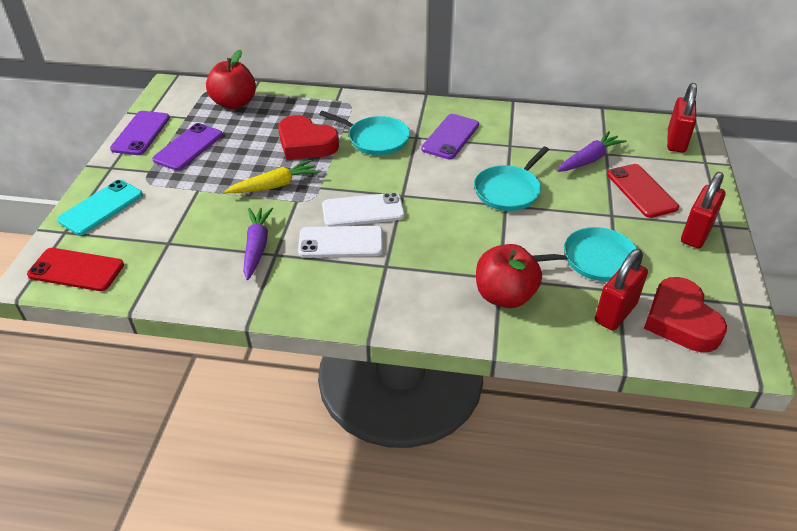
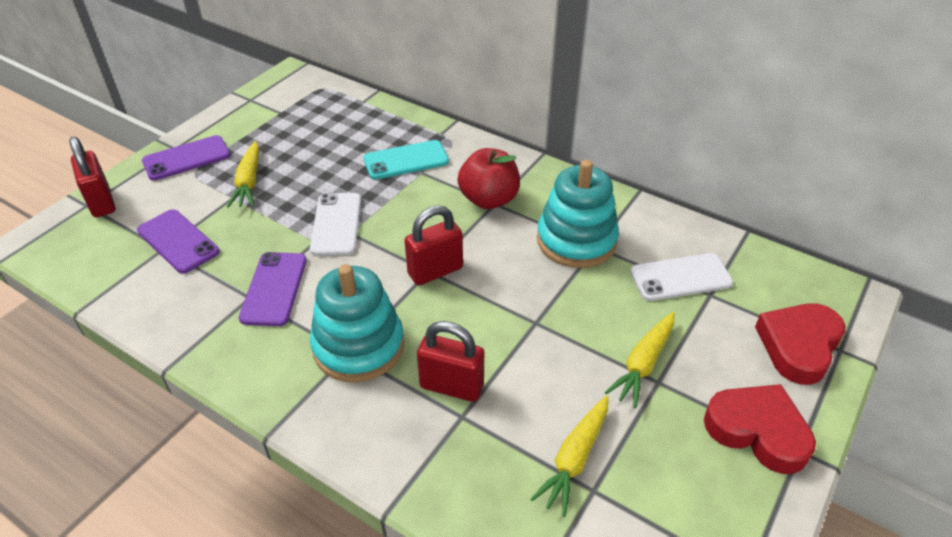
purple carrot: [243,208,273,280] [557,131,626,172] = 2 -> none = 0
red apple: [206,49,256,109] [476,244,542,308] = 2 -> [458,148,520,209] = 1
red phone: [27,248,124,291] [607,164,679,218] = 2 -> none = 0
turquoise pan: [319,111,410,155] [474,147,549,211] [533,227,637,282] = 3 -> none = 0
turquoise stacking toy: none = 0 -> [310,264,404,382] [537,160,619,268] = 2
yellow carrot: [224,160,320,193] = 1 -> [227,141,259,208] [531,396,608,517] [605,312,675,408] = 3

